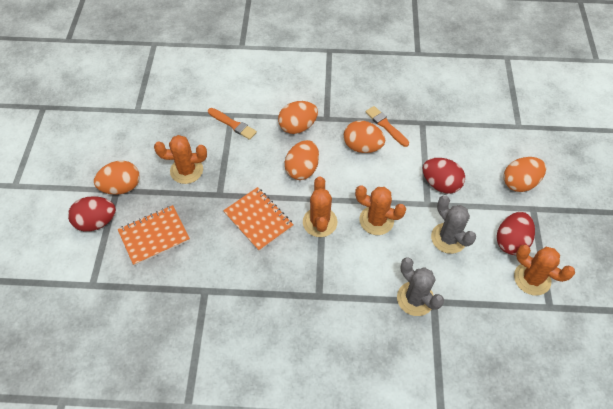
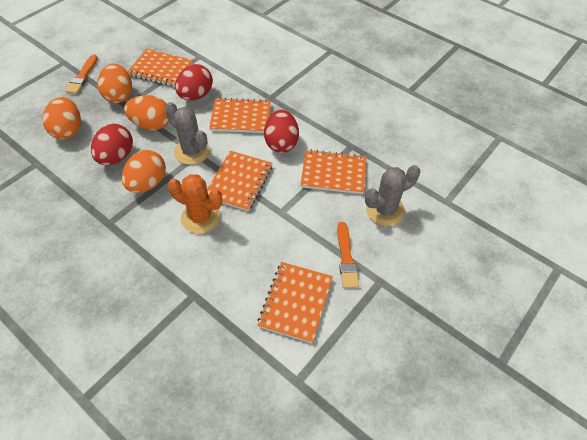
orange cactus: [154,135,207,184] [303,177,337,237] [355,185,406,235] [514,245,575,295] = 4 -> [168,174,223,234] = 1
orange egg: [94,161,140,195] [278,101,318,134] [285,140,319,180] [344,121,385,153] [504,157,546,192] = 5 -> [42,97,81,140] [98,64,132,103] [122,150,166,193] [124,95,169,130] = 4
orange notebook: [118,205,190,266] [223,187,294,251] = 2 -> [127,49,193,87] [207,151,273,211] [209,98,271,133] [257,262,333,343] [300,149,366,194] = 5

